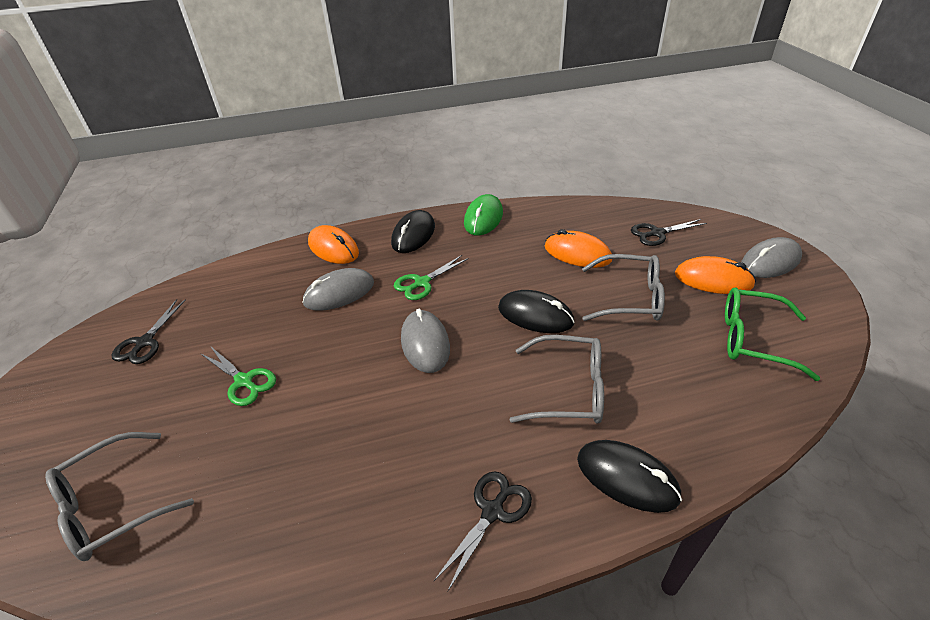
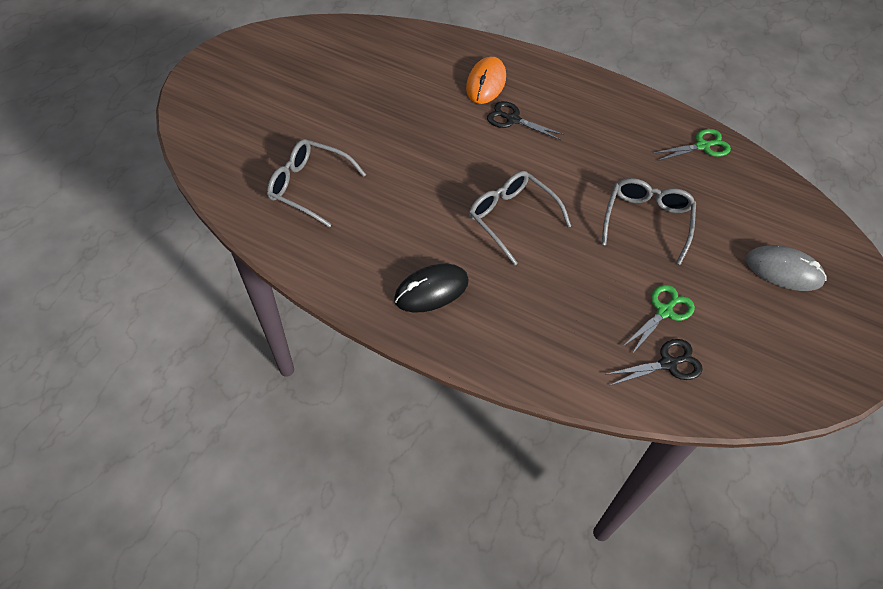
black mouse: [391,210,435,253] [498,290,575,333] [577,440,682,513] = 3 -> [394,264,469,312] = 1
black scissors: [111,299,186,364] [434,471,532,592] [631,219,707,246] = 3 -> [487,101,565,140] [605,339,703,385] = 2
green glasses: [725,288,820,381] = 1 -> none = 0
green mouse: [464,194,503,236] = 1 -> none = 0
grey mouse: [302,268,374,311] [401,309,450,373] [741,237,802,278] = 3 -> [746,245,826,291] = 1
orange mouse: [308,225,359,264] [545,229,612,268] [675,256,756,294] = 3 -> [466,57,506,104] = 1

